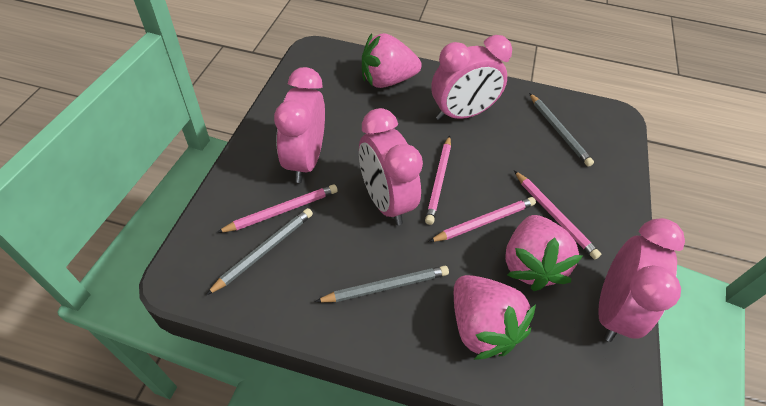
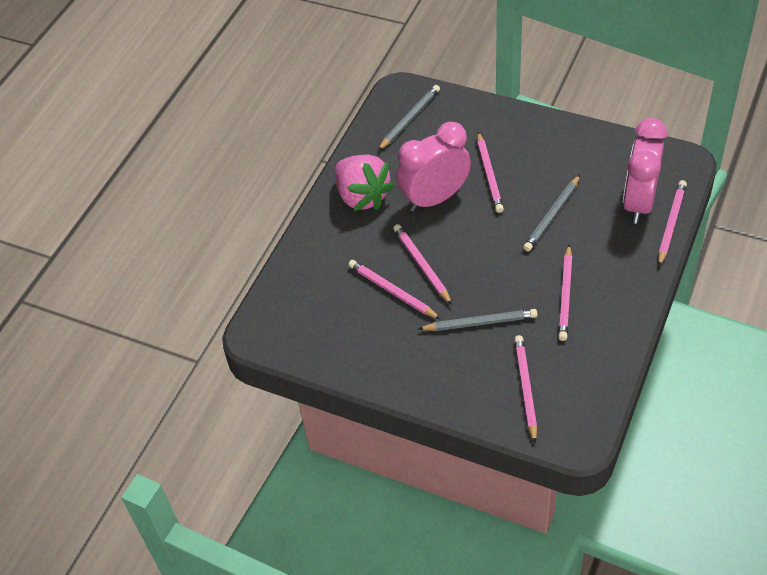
pink clock: [274,67,325,183] [359,108,423,225] [431,35,512,120] [598,218,685,342] = 4 -> [397,122,471,212] [623,118,667,224] = 2
pink pencil: [216,184,338,233] [425,136,451,225] [429,197,536,242] [514,171,601,259] = 4 -> [348,260,440,319] [393,224,452,305] [477,132,504,213] [514,335,537,443] [558,245,573,341] [658,180,687,266] = 6
pink strawberry: [362,33,422,88] [454,275,536,360] [505,215,583,291] = 3 -> [335,155,395,211] = 1

